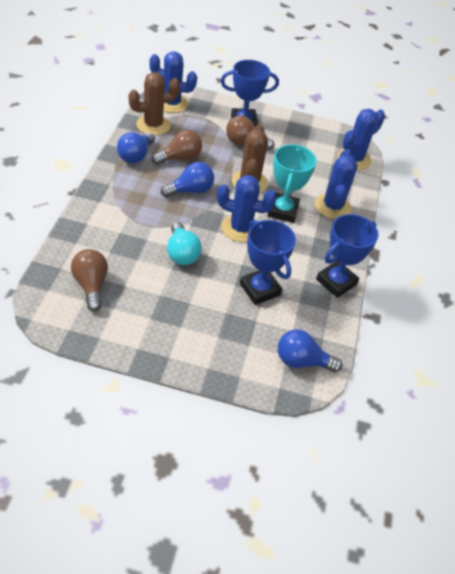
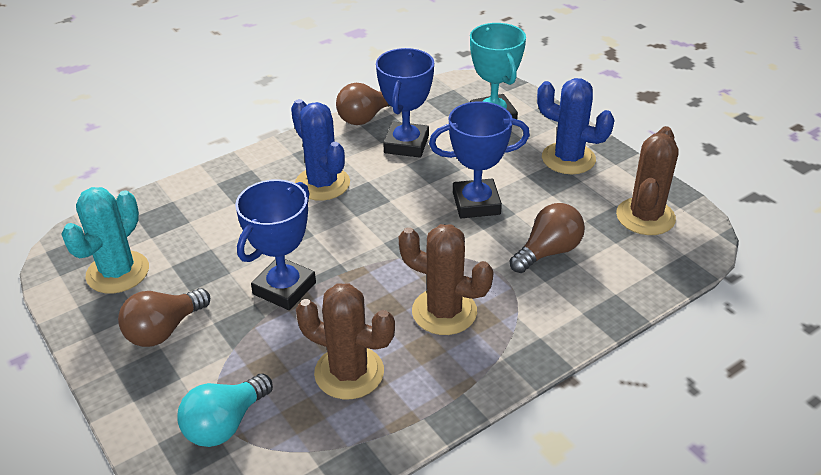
blue cactus: [149,51,197,113] [217,175,277,242] [315,149,357,219] [338,109,385,170] = 4 -> [291,99,350,201] [537,78,614,174] = 2
blue light bulb: [117,132,155,163] [161,162,214,197] [278,330,343,372] = 3 -> none = 0
brown cactus: [128,72,180,135] [232,124,268,193] = 2 -> [296,283,395,399] [399,224,494,335] [616,126,679,235] = 3
turquoise cactus: none = 0 -> [61,187,149,293] = 1

